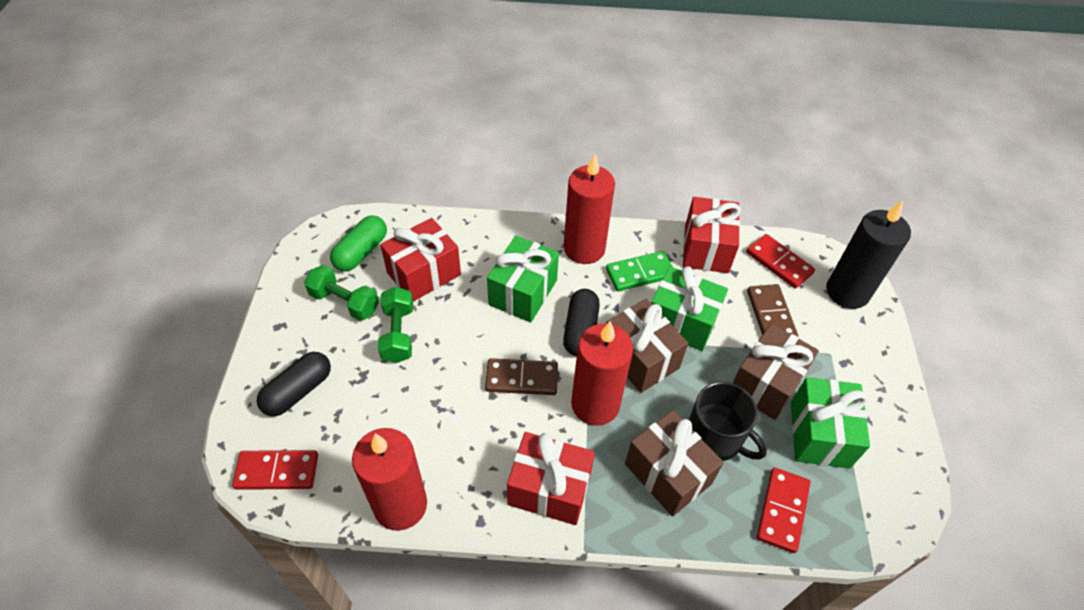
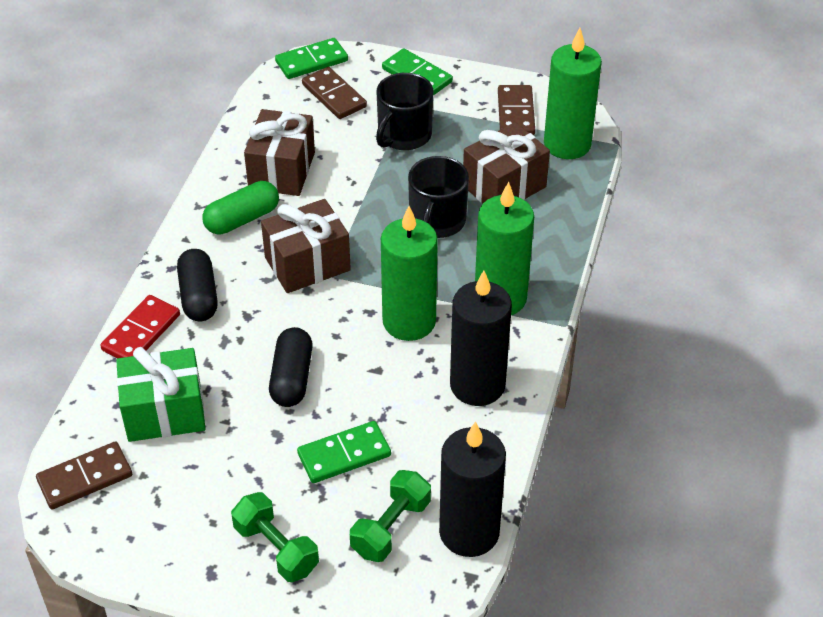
black candle: [826,201,911,309] = 1 -> [439,421,506,557] [450,271,512,406] = 2
black mug: [689,382,767,461] = 1 -> [376,73,433,150] [408,156,469,238] = 2
brown domino: [485,358,558,395] [747,284,798,337] = 2 -> [36,442,132,509] [302,67,367,119] [498,85,535,135] = 3
green candle: none = 0 -> [381,206,438,341] [475,182,534,315] [544,28,602,159] = 3
green domino: [606,251,673,292] = 1 -> [275,38,348,79] [297,421,391,483] [382,48,453,96] = 3
green gift: [487,236,559,323] [651,266,728,351] [791,377,870,469] = 3 -> [116,347,206,442] = 1
red candle: [352,428,427,531] [564,154,615,264] [571,321,633,426] = 3 -> none = 0
red domino: [232,450,318,490] [746,234,815,289] [757,468,811,553] = 3 -> [100,295,180,358] = 1
red gift: [380,218,461,302] [507,432,595,525] [683,197,741,273] = 3 -> none = 0

